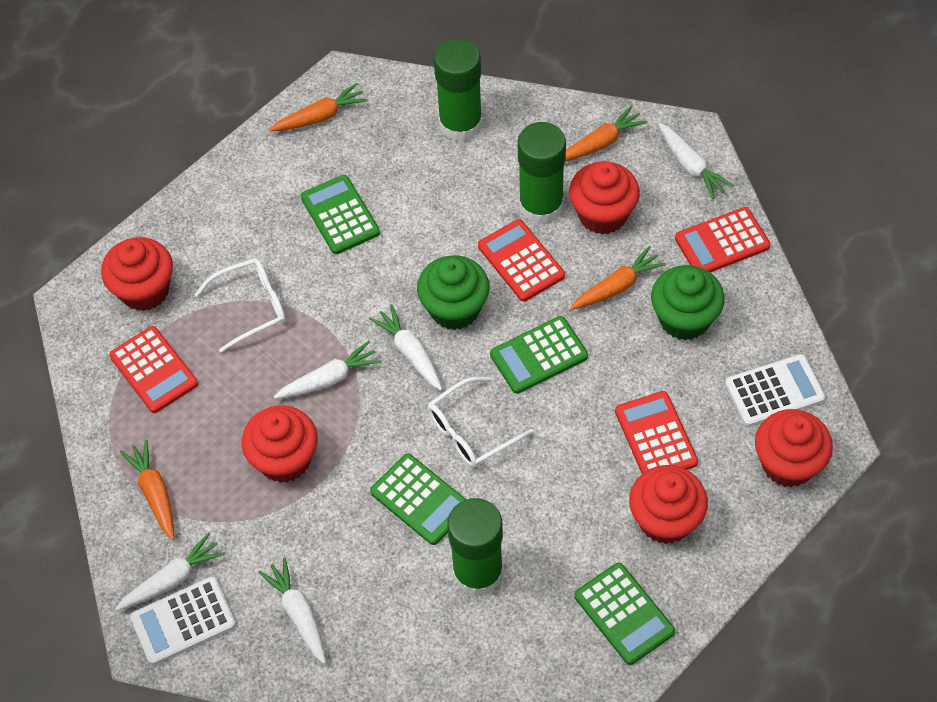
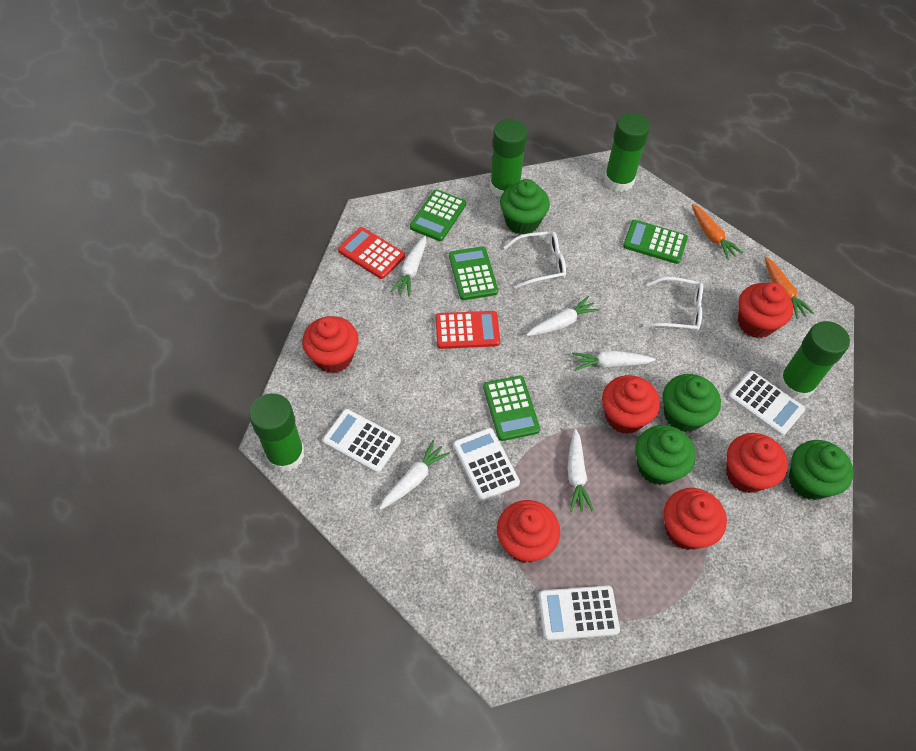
green cupcake: [417,255,490,330] [651,265,725,340] = 2 -> [500,179,550,234] [635,425,696,485] [663,374,721,432] [789,440,854,500] = 4
green glue stick: [434,39,482,141] [447,498,503,596] [518,122,566,224] = 3 -> [249,393,305,472] [490,119,527,198] [604,113,650,192] [778,321,850,400] = 4
orange carrot: [120,440,174,540] [270,83,368,131] [565,105,647,162] [570,246,666,310] = 4 -> [692,204,743,260] [765,257,814,319] = 2
red calculator: [109,326,198,413] [478,219,565,302] [615,391,698,474] [675,207,770,272] = 4 -> [338,227,405,279] [435,311,500,349] = 2
red cupcake: [101,237,173,311] [242,405,318,483] [569,161,640,235] [629,465,708,544] [755,409,833,487] = 5 -> [302,316,358,373] [497,500,560,563] [602,375,660,434] [664,488,727,550] [726,433,788,493] [738,282,793,338] = 6
white calculator: [130,577,236,665] [725,354,826,427] = 2 -> [323,409,401,473] [453,428,520,501] [538,585,620,641] [728,371,805,436] = 4

